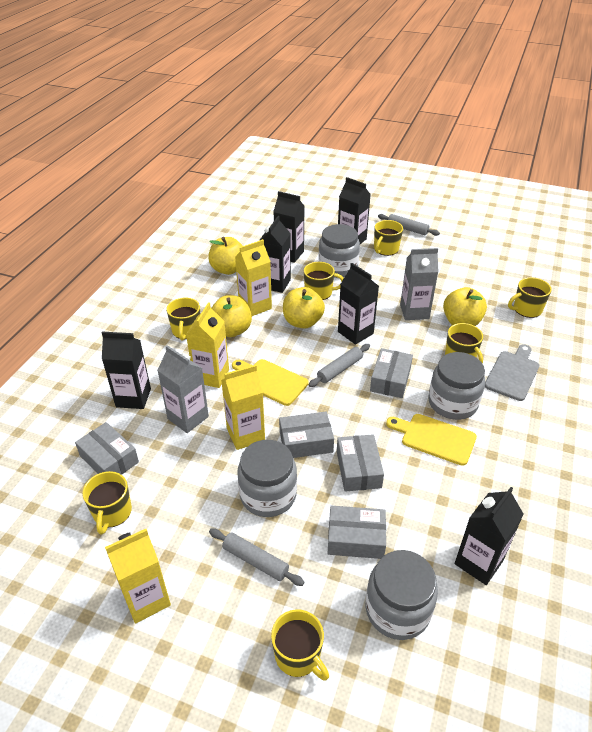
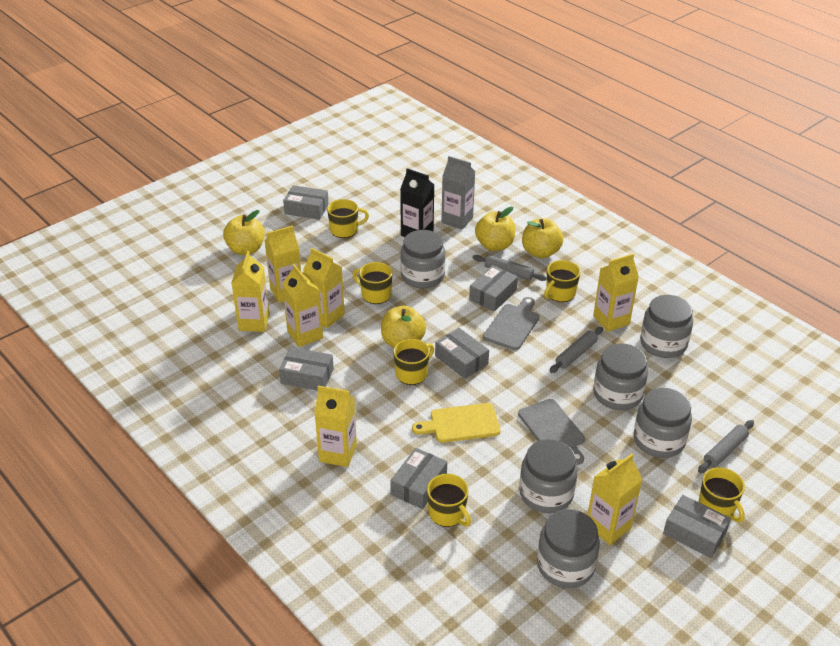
black carton: [102,332,151,409] [260,216,291,293] [273,191,304,263] [338,177,371,244] [338,263,379,345] [455,487,524,585] = 6 -> [400,168,434,237] = 1
grey box: [75,422,139,475] [279,412,334,458] [328,506,386,559] [337,434,384,492] [370,348,413,398] = 5 -> [279,347,334,391] [283,185,329,220] [390,448,447,509] [435,328,489,379] [469,265,518,312] [663,495,731,558] = 6
grey carton: [157,345,209,433] [400,248,439,320] = 2 -> [441,156,475,230] = 1
grey cutting board: [485,344,539,401] = 1 -> [483,297,539,350] [518,399,585,465] = 2
grey jar: [237,440,297,517] [318,224,360,278] [365,550,438,640] [428,352,485,420] = 4 -> [400,230,446,289] [519,439,578,513] [537,509,600,588] [593,343,648,410] [634,388,692,458] [640,295,693,358] = 6
yellow carton: [105,529,171,623] [186,302,229,388] [221,365,265,450] [235,239,272,316] = 4 -> [231,251,270,332] [265,226,301,303] [282,264,323,347] [303,248,345,328] [315,386,357,467] [588,454,642,545] [593,254,639,332] = 7
yellow cutting board: [232,359,308,406] [386,414,477,466] = 2 -> [412,403,500,443] = 1
yellow mug: [82,471,132,535] [166,297,200,341] [271,609,329,681] [304,262,344,300] [374,220,403,256] [445,323,483,363] [508,277,552,318] = 7 -> [327,199,369,238] [353,262,393,304] [393,339,434,385] [427,474,471,527] [544,260,580,302] [699,467,745,522] = 6

